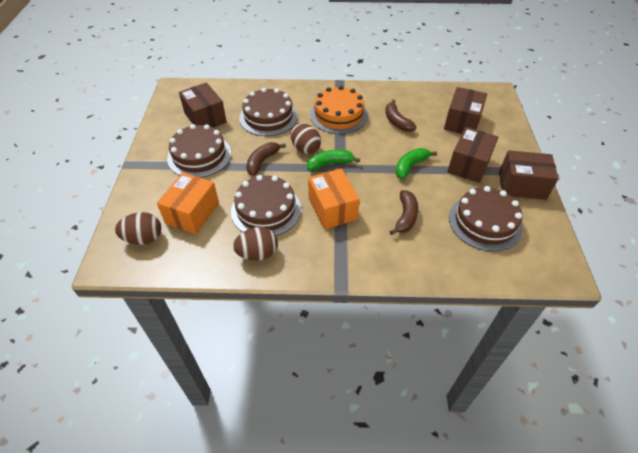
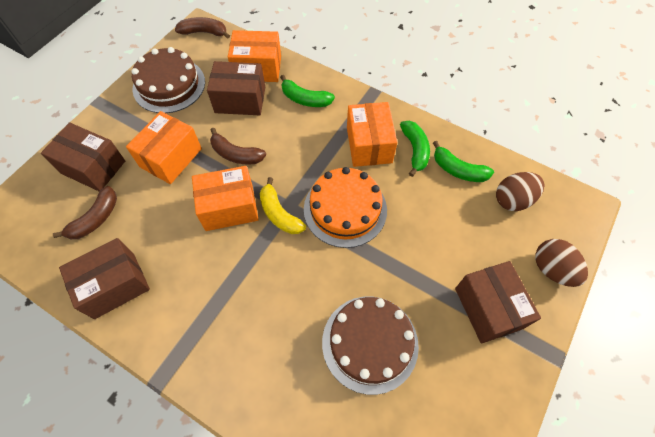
brown cake: [167,124,231,178] [231,175,301,236] [239,88,298,136] [449,186,523,252] = 4 -> [132,47,205,113] [322,297,419,395] = 2
brown egg: [115,212,161,245] [233,227,278,261] [290,123,321,154] = 3 -> [496,172,544,211] [535,239,588,287] = 2
green banana: [307,150,360,171] [395,148,437,179] = 2 -> [280,75,335,107] [400,121,430,177] [433,141,494,182] = 3
orange box: [157,173,219,234] [308,168,360,229] = 2 -> [126,111,202,184] [192,166,259,231] [228,30,281,82] [347,102,397,167] = 4
yellow banana: none = 0 -> [260,177,306,234] = 1

